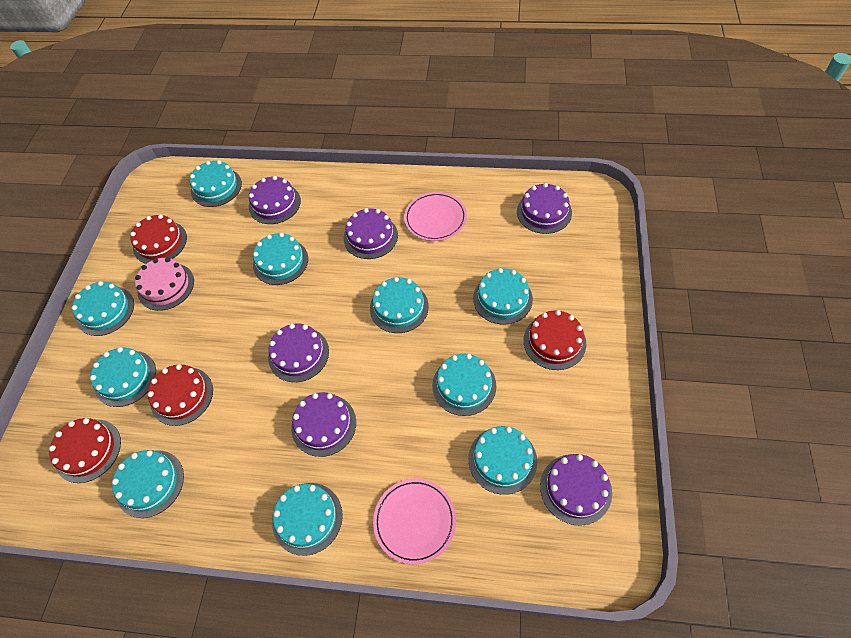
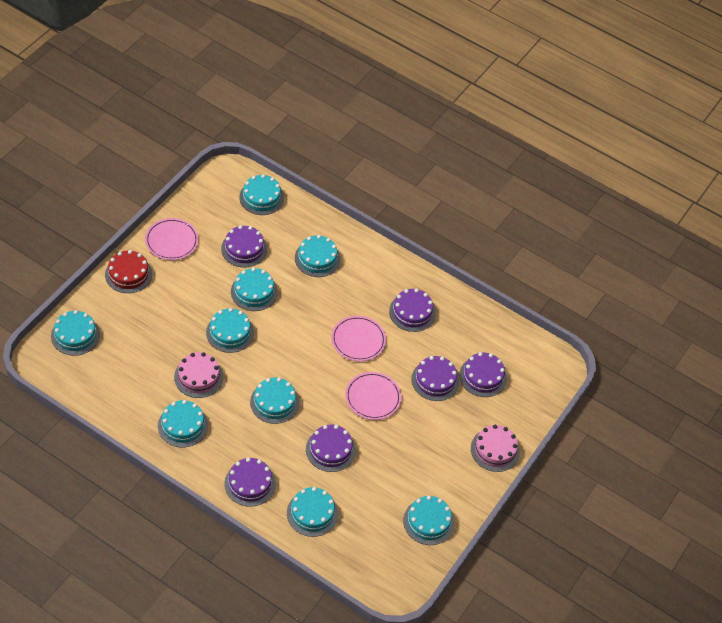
pink cake: [135,257,194,311] = 1 -> [174,352,223,398] [471,425,520,472] = 2
pink plate: [373,479,456,564] [404,192,467,241] = 2 -> [145,218,199,260] [331,316,386,361] [345,372,401,420] = 3
red cake: [49,418,121,483] [130,214,187,264] [147,364,213,426] [523,310,586,370] = 4 -> [105,250,152,293] = 1
turquoise cake: [72,281,134,336] [90,347,156,407] [112,450,184,518] [190,160,242,207] [253,233,308,285] [272,483,343,556] [370,277,429,333] [432,354,496,416] [468,426,537,495] [473,268,533,325] = 10 -> [51,310,100,356] [158,400,208,447] [206,308,254,353] [231,268,278,311] [239,174,284,215] [250,378,299,424] [287,487,338,537] [295,235,340,277] [403,496,454,545] = 9

